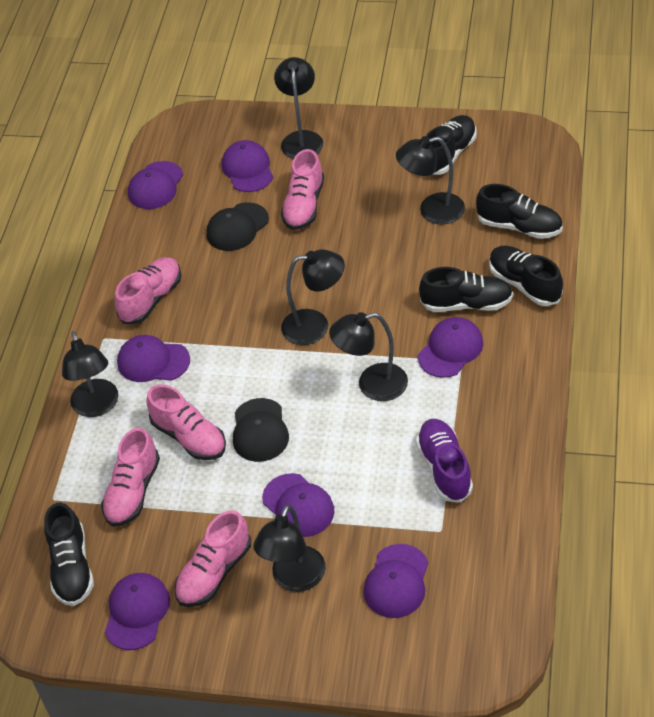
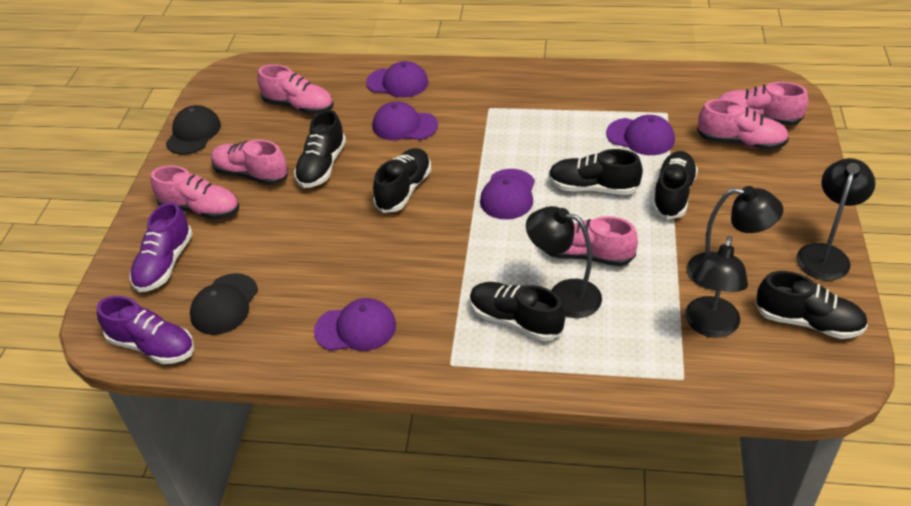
black lamp: [62,331,118,417] [253,504,326,592] [274,57,323,159] [281,249,345,345] [329,312,408,401] [396,136,465,225] = 6 -> [526,206,602,318] [685,236,748,338] [687,186,783,290] [797,158,876,280] = 4
black shoe: [44,503,94,606] [419,267,513,312] [426,115,477,175] [476,184,563,239] [489,246,563,306] = 5 -> [294,110,346,188] [373,148,431,213] [470,282,565,341] [549,149,643,195] [652,151,698,219] [755,271,868,339] = 6
pink shoe: [101,428,160,527] [115,257,181,324] [146,384,226,460] [174,510,251,607] [281,149,324,230] = 5 -> [151,165,239,220] [211,140,288,185] [257,64,333,114] [544,216,638,266] [697,99,789,150] [719,82,808,125] = 6
purple cap: [105,573,170,650] [117,335,190,382] [128,161,183,209] [222,140,273,192] [262,473,335,537] [364,544,428,618] [418,317,484,378] = 7 -> [314,298,396,351] [366,61,428,98] [373,101,438,140] [480,169,535,219] [606,115,675,155] = 5
purple shoe: [416,419,473,503] = 1 -> [97,296,194,364] [130,202,193,292] = 2

